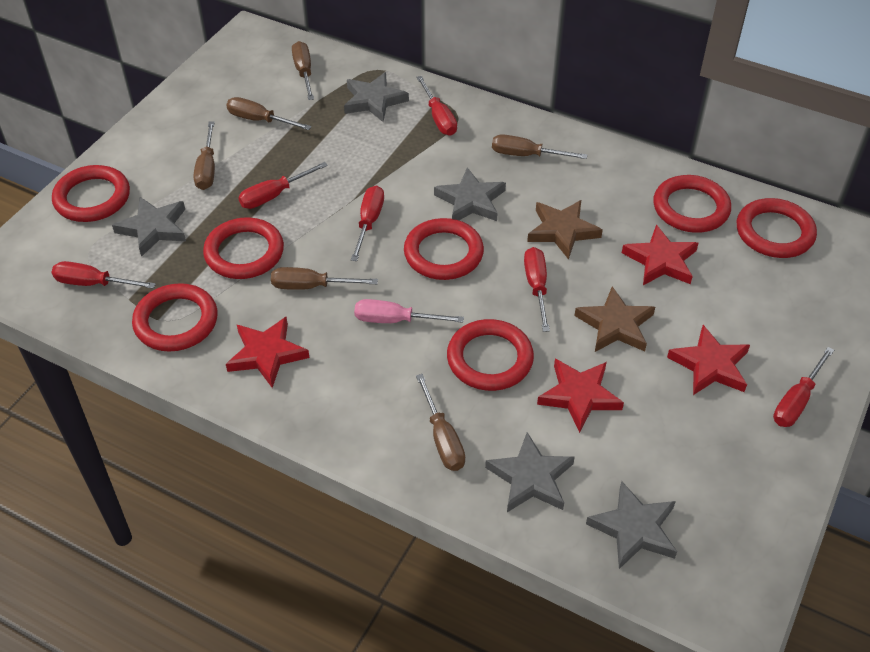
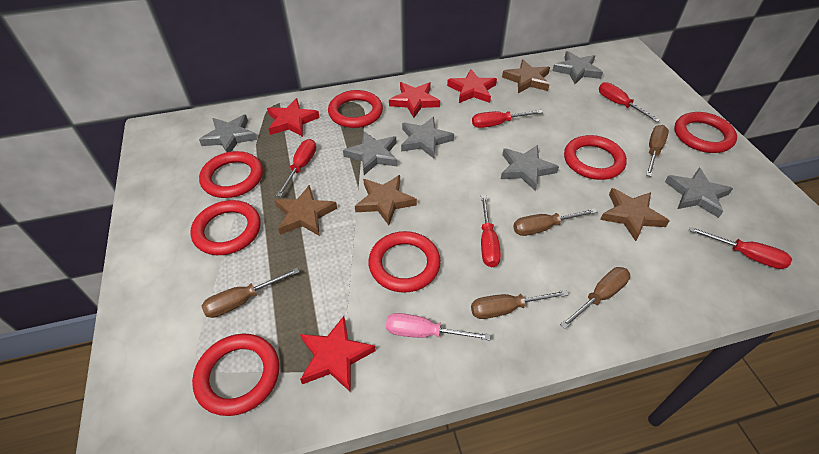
brown screwdriver: [194,121,215,190] [226,97,312,130] [271,267,378,290] [292,41,314,100] [416,374,465,471] [492,134,587,159] = 6 -> [202,268,300,318] [471,290,569,319] [513,208,597,236] [560,267,630,329] [646,125,669,177] = 5
brown star: [527,200,603,260] [574,286,655,352] = 2 -> [275,185,337,236] [355,175,417,225] [502,59,550,93] [600,188,669,241] = 4
grey star: [112,197,186,257] [344,72,409,122] [434,168,506,221] [485,432,575,512] [586,481,677,569] = 5 -> [199,115,257,152] [343,131,398,175] [401,117,454,159] [501,145,559,191] [552,51,603,84] [665,167,733,218] = 6
red screwdriver: [51,261,156,289] [238,162,328,209] [351,185,384,261] [416,76,457,136] [524,247,550,332] [773,347,834,427] = 6 -> [276,139,316,197] [472,110,543,128] [481,195,501,267] [599,82,660,122] [689,227,792,269] = 5

